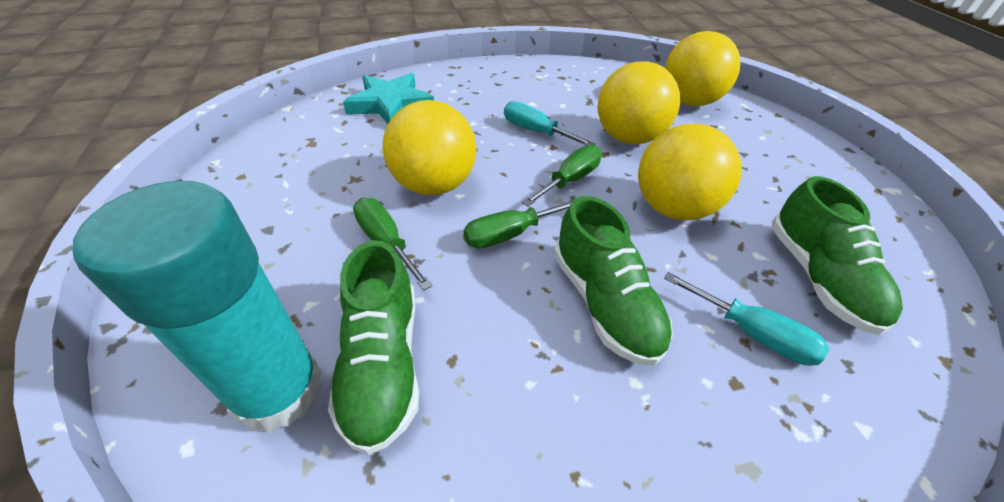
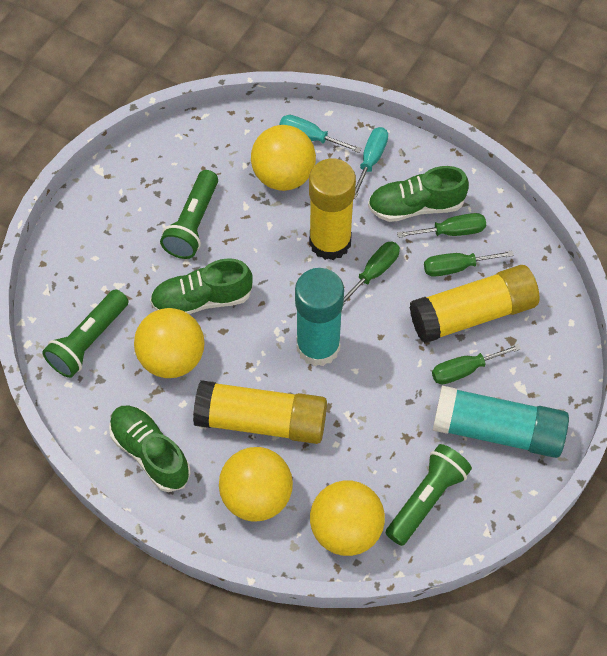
green flashlight: none = 0 -> [42,289,128,378] [160,170,218,259] [386,444,472,546] = 3
green screwdriver: [353,198,432,291] [464,200,574,249] [522,145,602,207] = 3 -> [343,242,400,305] [397,213,486,238] [424,251,514,277] [432,344,521,384] = 4
turquoise glue stick: [72,181,323,433] = 1 -> [295,268,344,366] [432,386,569,458] = 2
turquoise star: [343,73,434,124] = 1 -> none = 0
yellow glue stick: none = 0 -> [193,380,327,444] [309,159,356,260] [410,265,540,344] = 3

